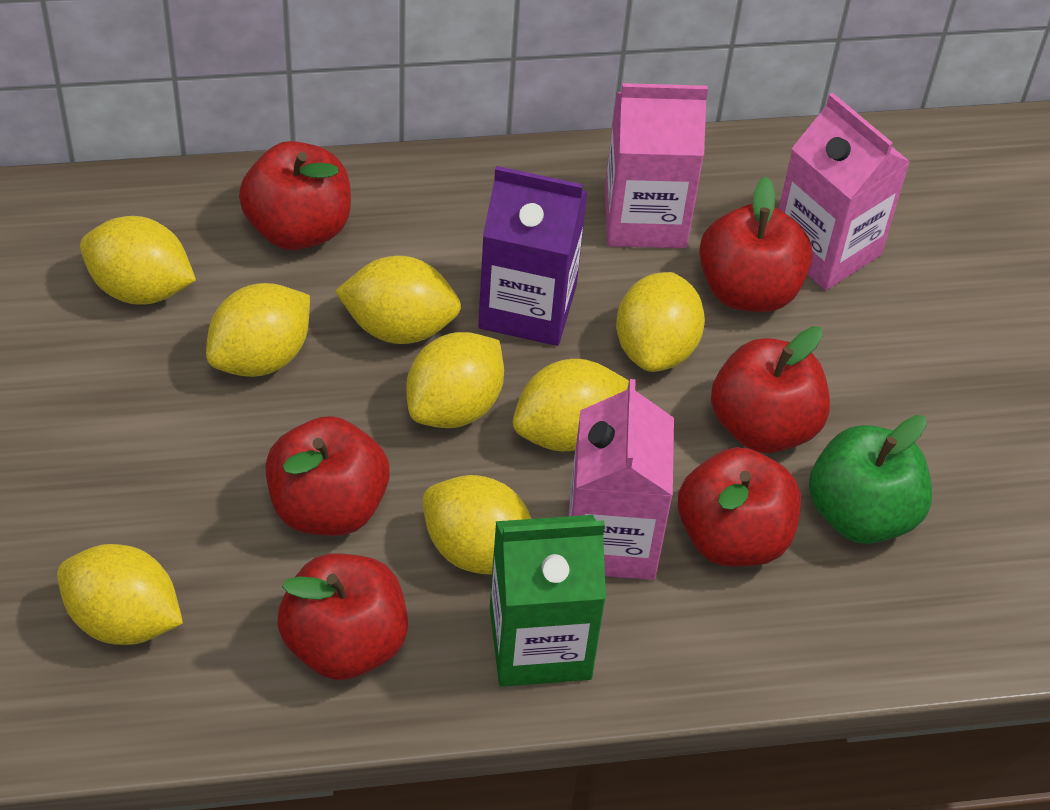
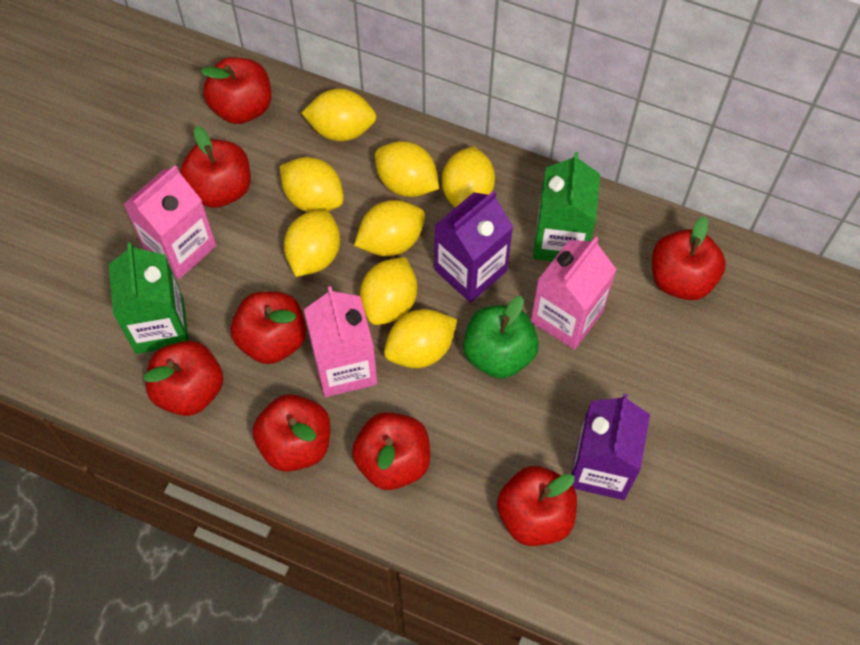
green carton: [490,515,606,687] = 1 -> [109,242,189,354] [533,152,600,261] = 2
purple carton: [478,166,588,346] = 1 -> [434,191,513,303] [571,393,650,500] = 2
red apple: [239,141,351,250] [266,416,390,536] [278,553,408,680] [678,447,801,566] [699,177,813,312] [711,326,830,453] = 6 -> [144,341,223,416] [180,126,251,208] [200,57,271,124] [231,291,306,364] [253,394,331,472] [352,412,430,490] [497,466,577,546] [652,216,726,300] = 8

